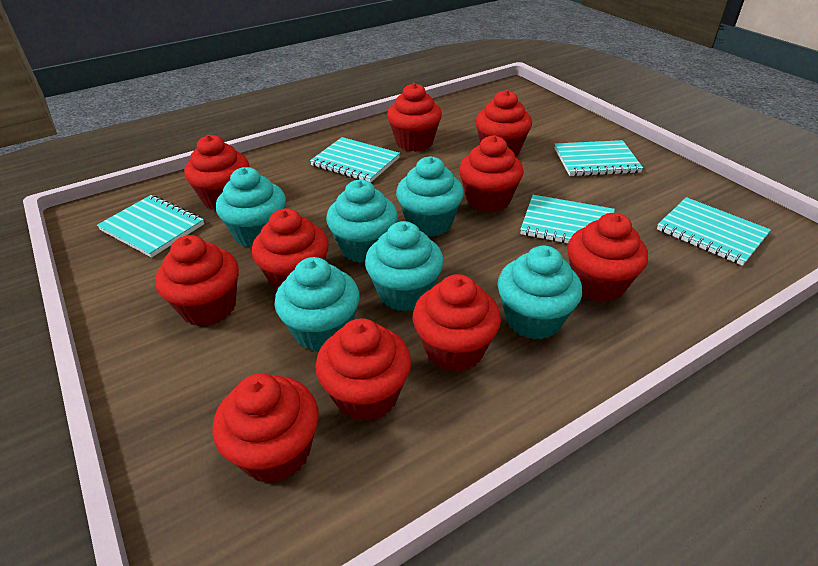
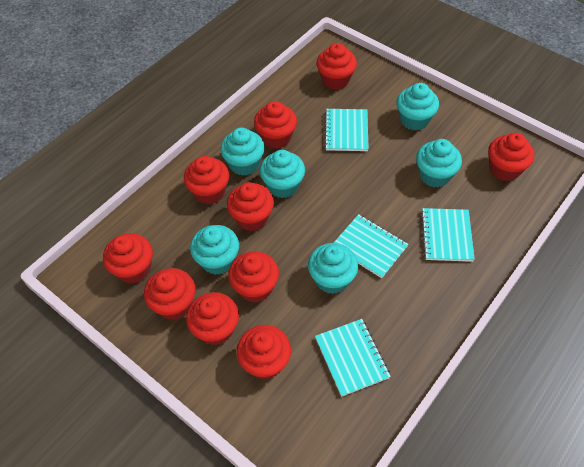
turquoise notebook: [97,195,204,258] [310,137,400,183] [520,195,615,243] [554,140,643,176] [657,197,771,266] = 5 -> [315,319,391,397] [324,109,369,151] [334,214,408,278] [421,208,475,262] = 4

